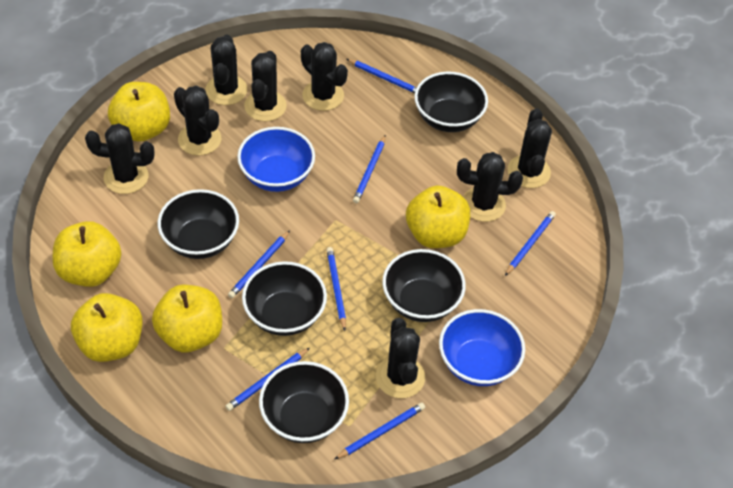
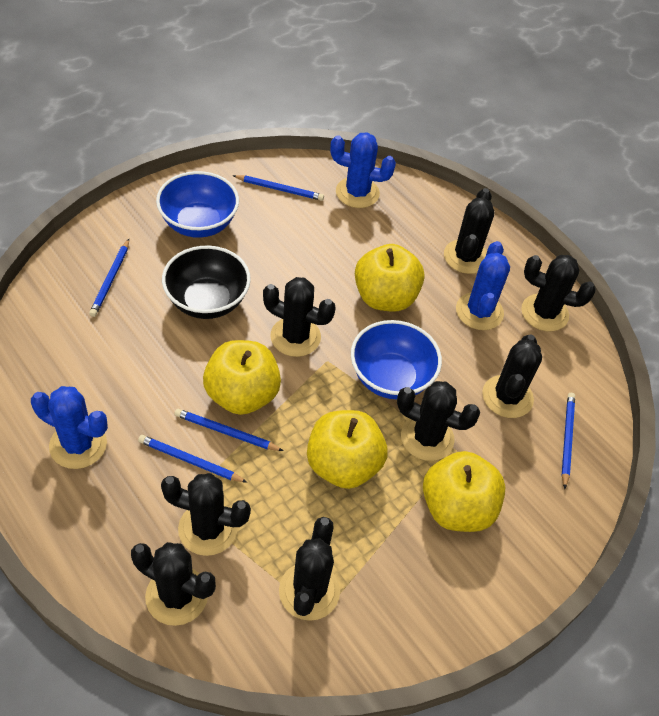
black bowl: [158,189,239,259] [242,261,327,336] [259,361,349,443] [382,249,466,322] [414,72,488,132] = 5 -> [162,246,251,319] = 1
blue cactus: none = 0 -> [31,386,108,469] [330,132,396,208] [456,241,510,330] = 3
blue pencil: [225,348,310,411] [228,230,290,298] [327,247,346,331] [335,402,425,459] [347,59,417,93] [353,135,386,203] [505,211,556,276] = 7 -> [89,239,129,317] [138,435,248,483] [174,409,283,451] [232,175,324,201] [562,393,575,489] = 5
yellow apple: [53,221,121,287] [71,293,143,362] [108,82,170,142] [152,285,222,352] [406,186,470,248] = 5 -> [203,340,281,415] [307,410,387,489] [355,244,424,311] [423,451,506,532] = 4

